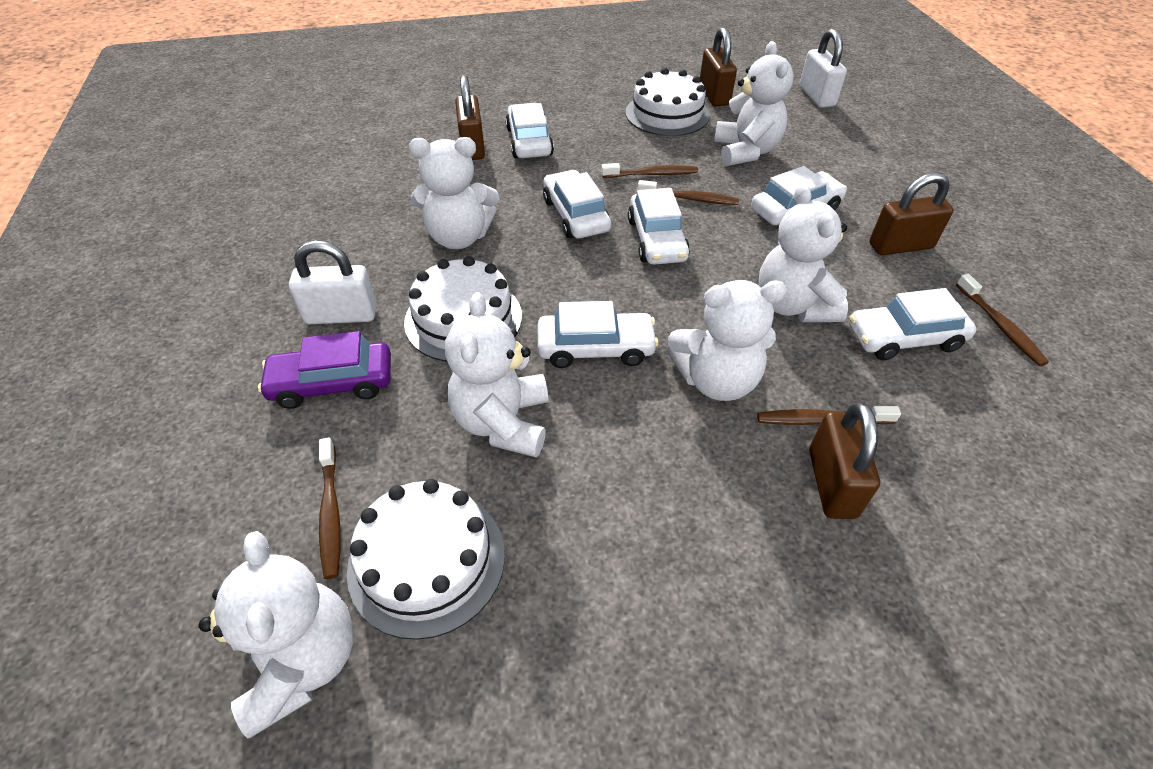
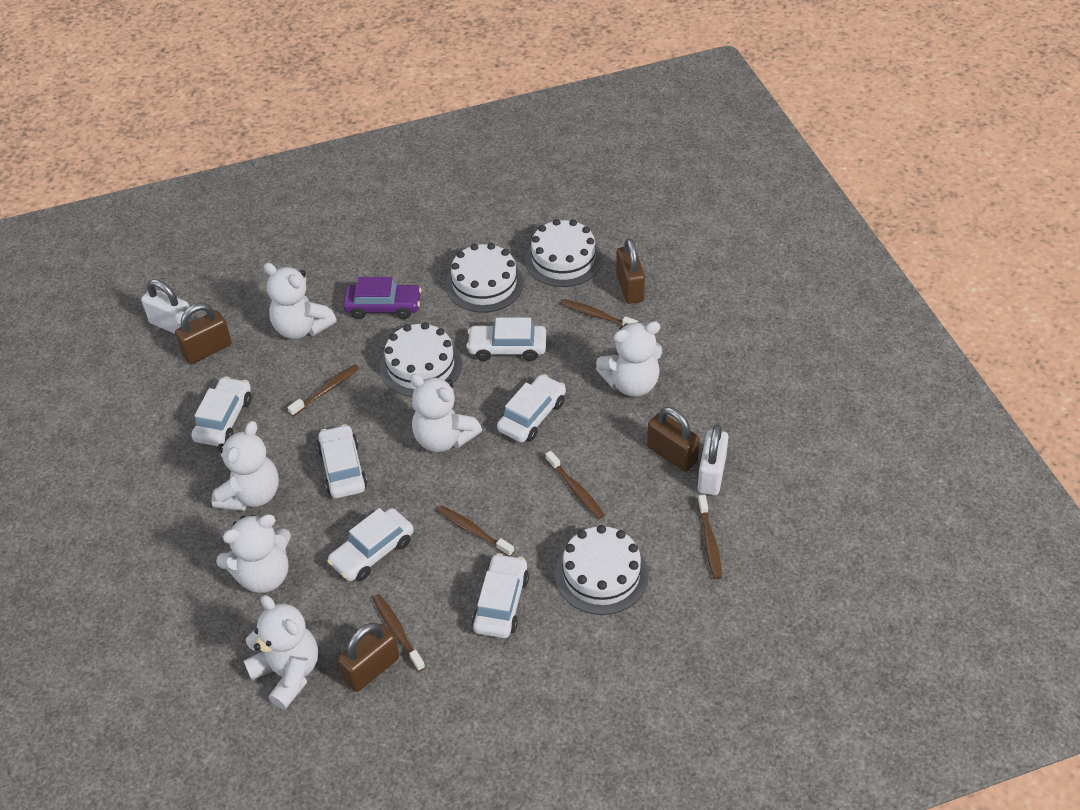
brown toothbrush: [319,437,341,579] [601,163,698,178] [638,180,739,205] [757,406,901,425] [956,274,1049,366] = 5 -> [287,364,359,416] [373,594,425,672] [437,505,514,556] [545,451,605,519] [562,299,638,327] [698,495,722,579] = 6
white cake: [347,479,505,640] [404,256,522,362] [625,68,710,136] = 3 -> [380,322,462,397] [446,243,524,313] [525,219,602,287] [555,525,649,615] = 4

